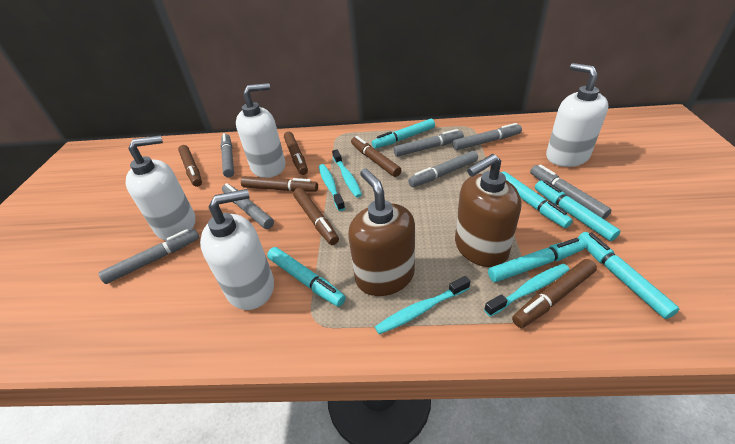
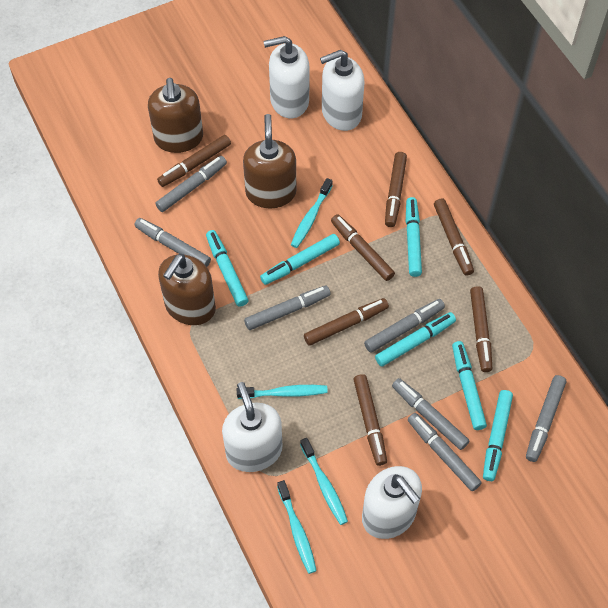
brown marker: [178,145,202,187] [241,176,318,192] [284,132,308,175] [293,188,339,245] [351,136,401,177] [512,259,597,328] = 6 -> [157,135,231,187] [304,298,389,346] [331,214,395,281] [353,374,387,466] [385,152,407,227] [434,198,474,276] [470,286,492,372] = 7
brown soap dispenser: [348,169,415,296] [455,154,521,267] = 2 -> [148,78,203,153] [158,254,216,325] [243,114,296,208] = 3

